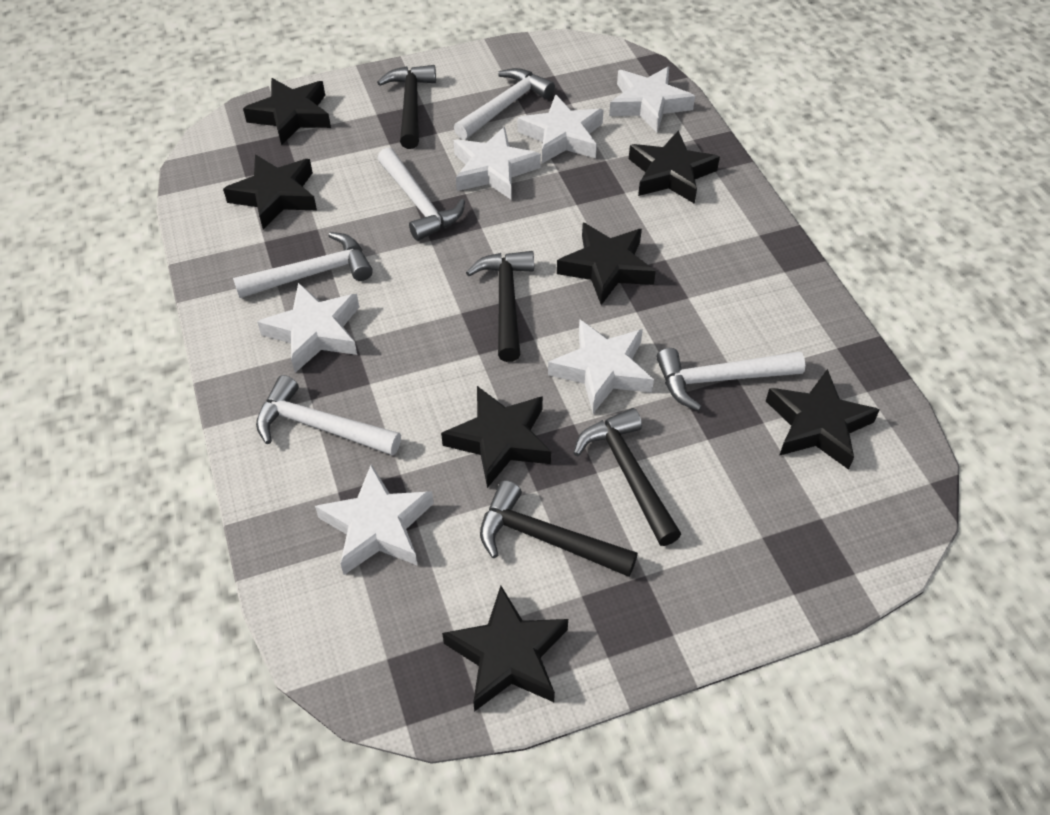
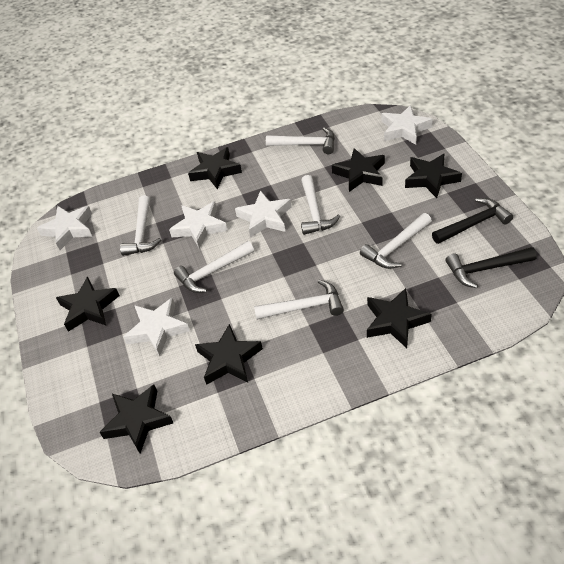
black hammer: [377,65,436,149] [466,251,534,362] [480,480,638,577] [573,408,681,546] = 4 -> [432,198,513,244] [446,247,537,288] = 2
white hammer: [233,232,373,298] [256,375,401,456] [377,147,465,241] [454,68,555,140] [656,348,805,411] = 5 -> [120,195,161,256] [174,241,254,293] [254,280,344,320] [266,127,335,154] [301,175,340,235] [360,213,432,269] = 6
white star: [257,283,359,373] [315,464,434,575] [454,127,541,199] [517,94,604,163] [548,320,654,413] [609,67,695,133] = 6 -> [37,206,92,250] [123,298,190,356] [169,201,228,249] [235,190,291,238] [382,105,433,145] = 5

